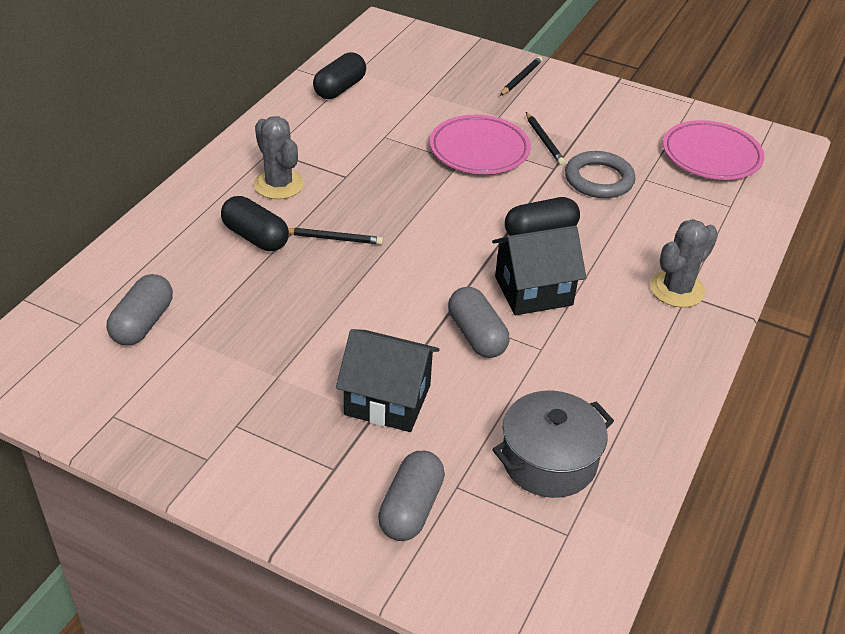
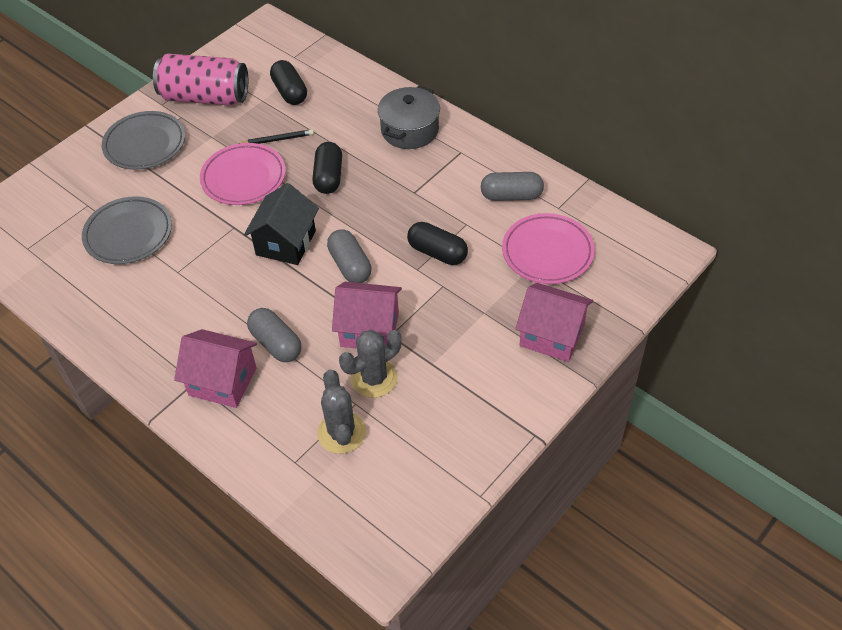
black house: [336,329,440,432] [492,226,586,315] = 2 -> [244,183,319,265] = 1
black pencil: [288,228,383,245] [500,56,543,96] [526,112,565,165] = 3 -> [241,129,314,144] = 1
grey plate: none = 0 -> [82,196,172,264] [102,111,185,170] = 2
grey ring: [565,151,636,198] = 1 -> none = 0
pink can: none = 0 -> [153,54,248,106] = 1
pink house: none = 0 -> [174,329,257,408] [332,282,402,348] [515,283,593,362] = 3

